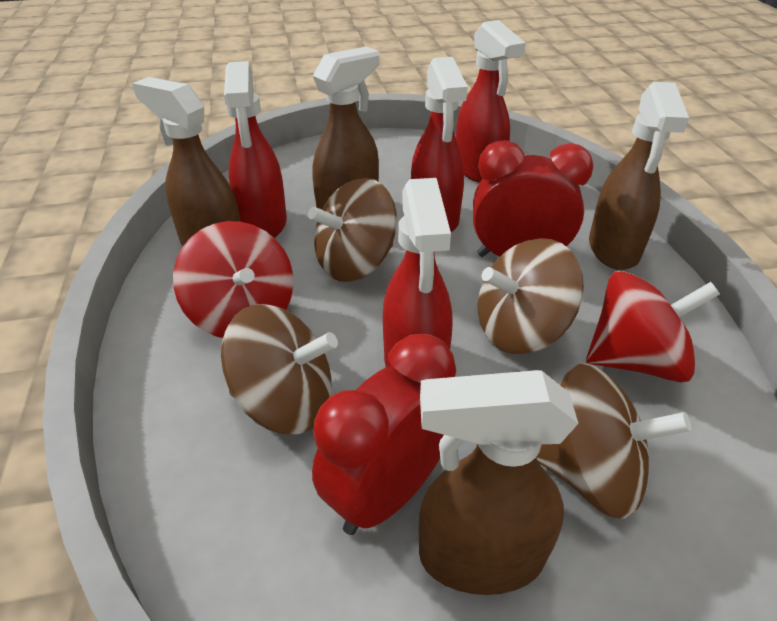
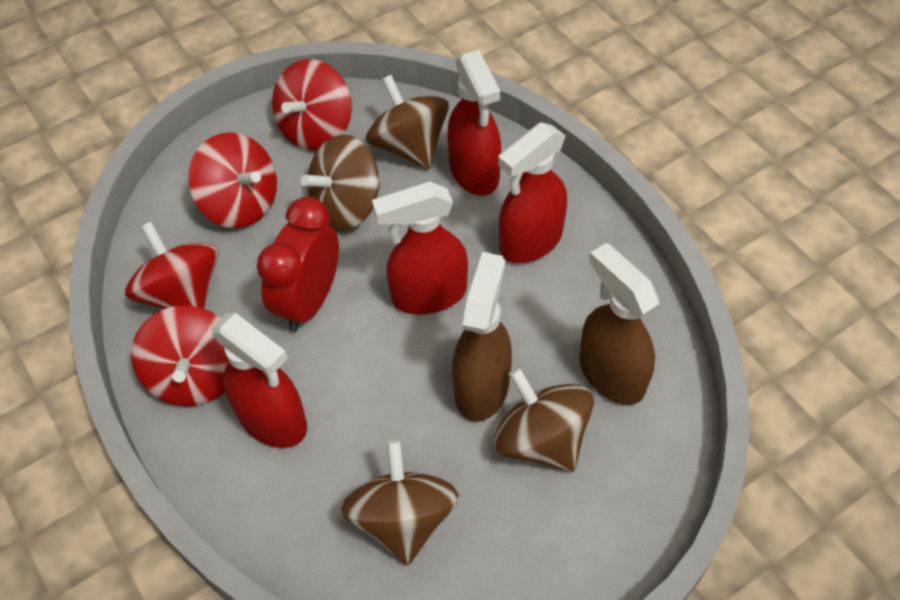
brown spray bottle: [132,77,241,246] [312,46,379,210] [419,370,579,595] [589,82,689,270] = 4 -> [452,252,512,422] [579,243,659,405] = 2
red clock: [312,334,456,535] [473,140,593,257] = 2 -> [257,197,339,332] = 1
red spinning top: [173,221,293,338] [586,271,720,382] = 2 -> [125,222,219,309] [131,305,229,407] [188,132,277,228] [272,59,352,151] = 4

